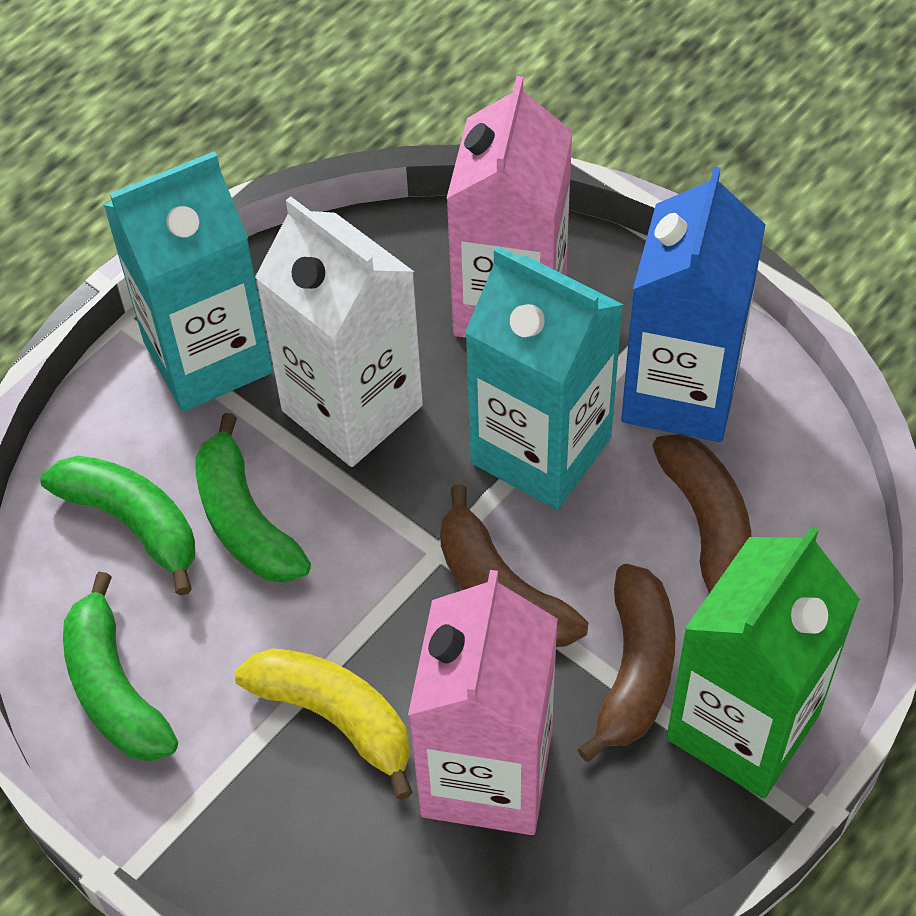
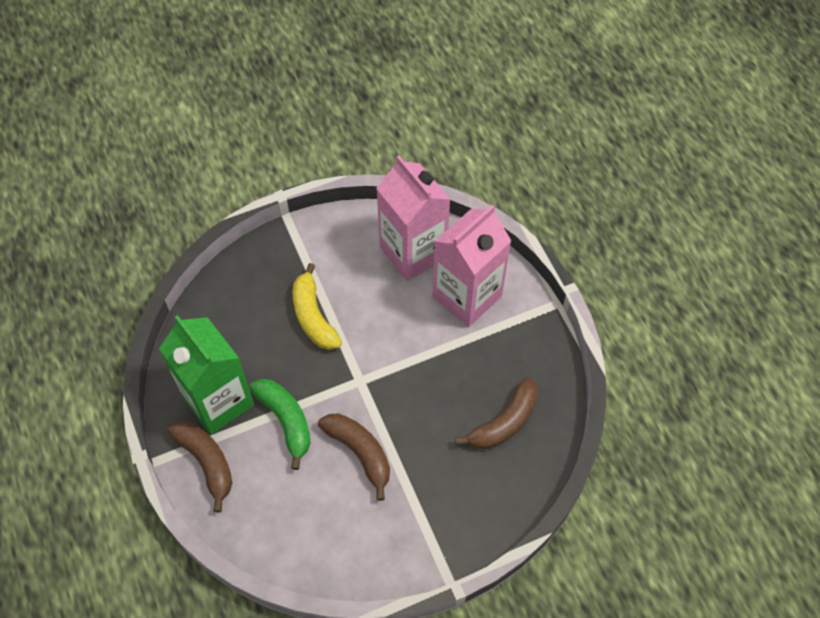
blue carton: [621,166,766,442] = 1 -> none = 0
green banana: [40,456,195,596] [63,572,178,761] [195,413,311,583] = 3 -> [249,379,311,470] = 1
turquoise carton: [103,151,273,412] [465,246,624,510] = 2 -> none = 0
white carton: [255,196,423,467] = 1 -> none = 0

